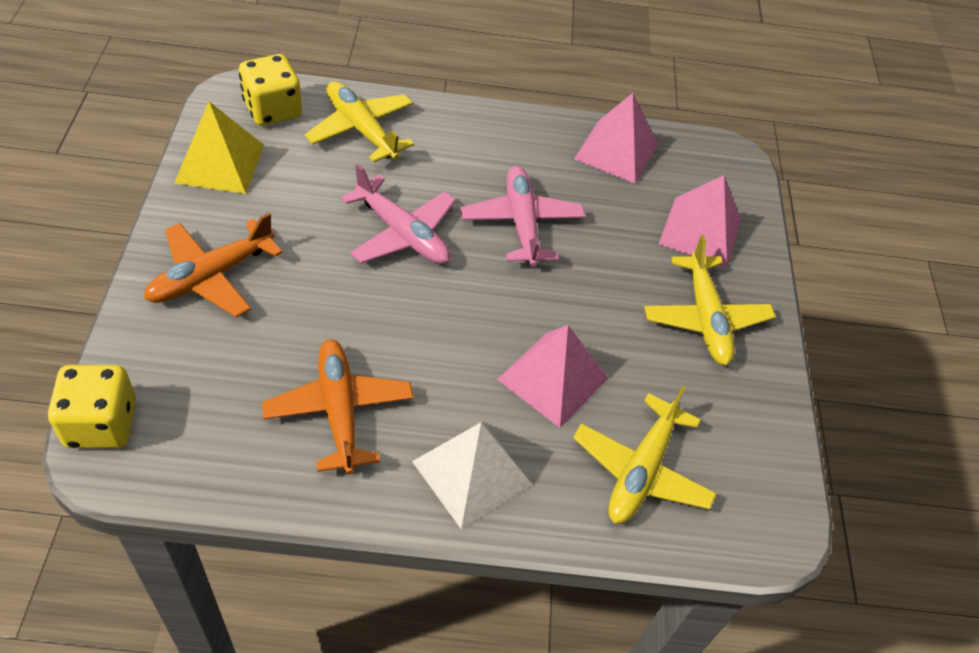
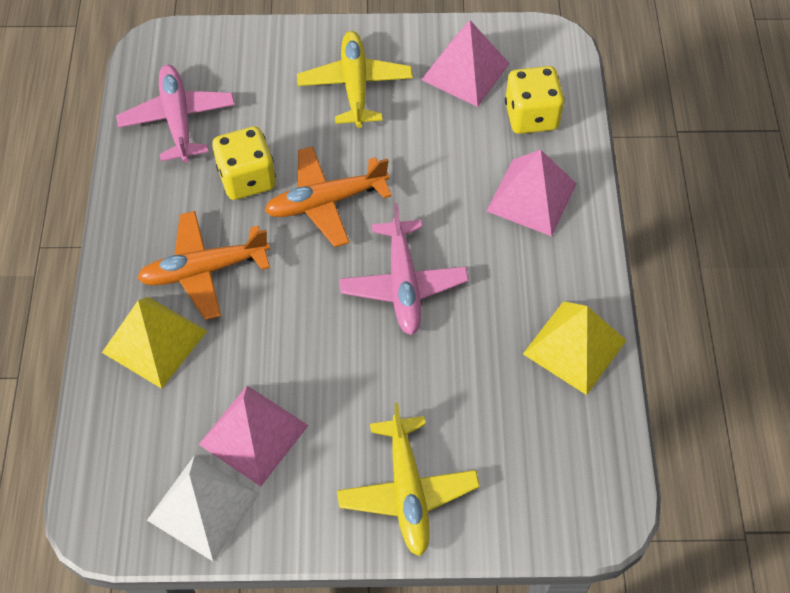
yellow plane: [305,81,414,163] [573,385,717,524] [644,235,775,366] = 3 -> [297,31,413,128] [337,403,480,556] = 2
yellow pyramid: [174,102,264,194] = 1 -> [102,297,207,389] [523,301,627,395] = 2

